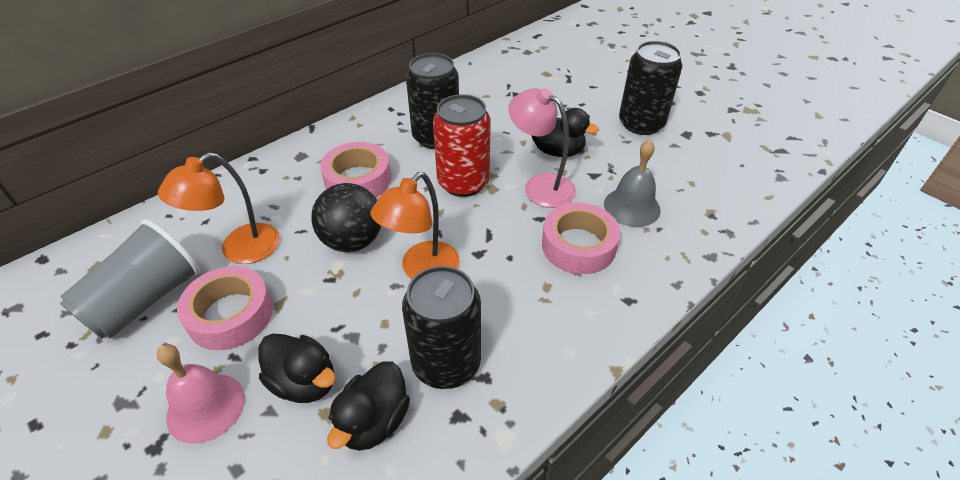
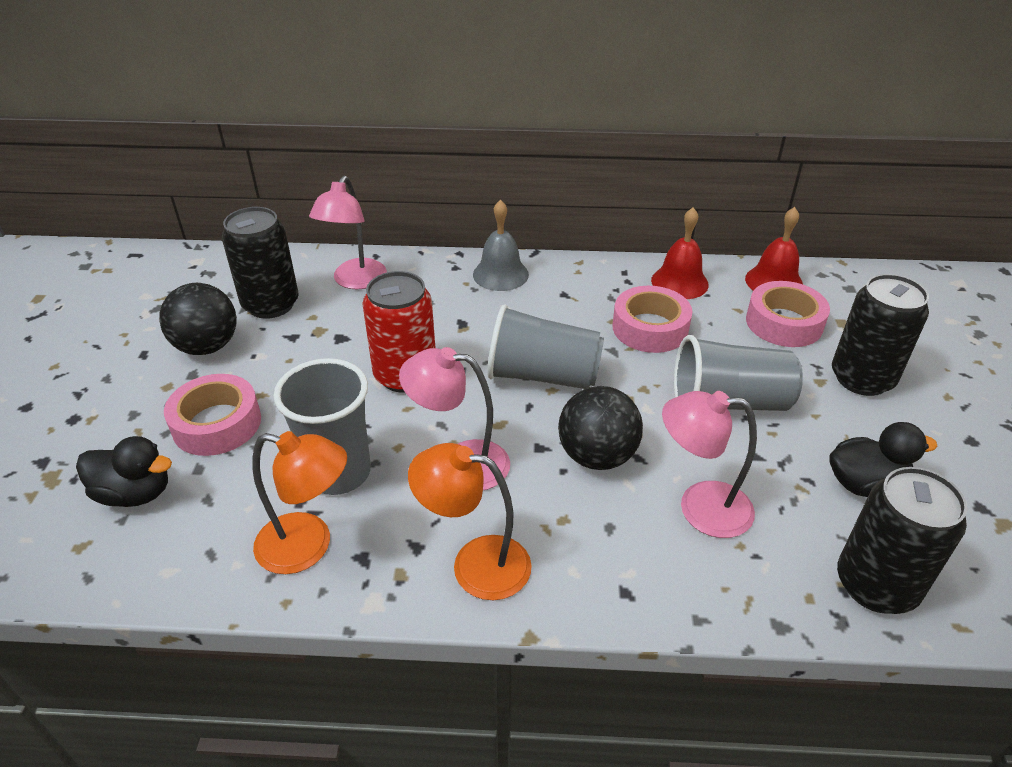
black ball: [311,183,381,252] = 1 -> [159,283,237,355] [558,386,643,470] = 2
black duck: [258,333,336,403] [327,361,410,451] [531,108,599,157] = 3 -> [76,436,172,507] [829,422,938,497] = 2
grey cup: [60,219,200,339] = 1 -> [273,358,371,495] [487,304,604,389] [674,335,803,411] = 3
pink bell: [157,344,245,444] = 1 -> none = 0
pink lamp: [508,88,576,208] = 1 -> [309,176,387,289] [399,347,510,490] [662,391,757,538] = 3
red bell: none = 0 -> [651,208,709,299] [745,207,803,291] = 2

